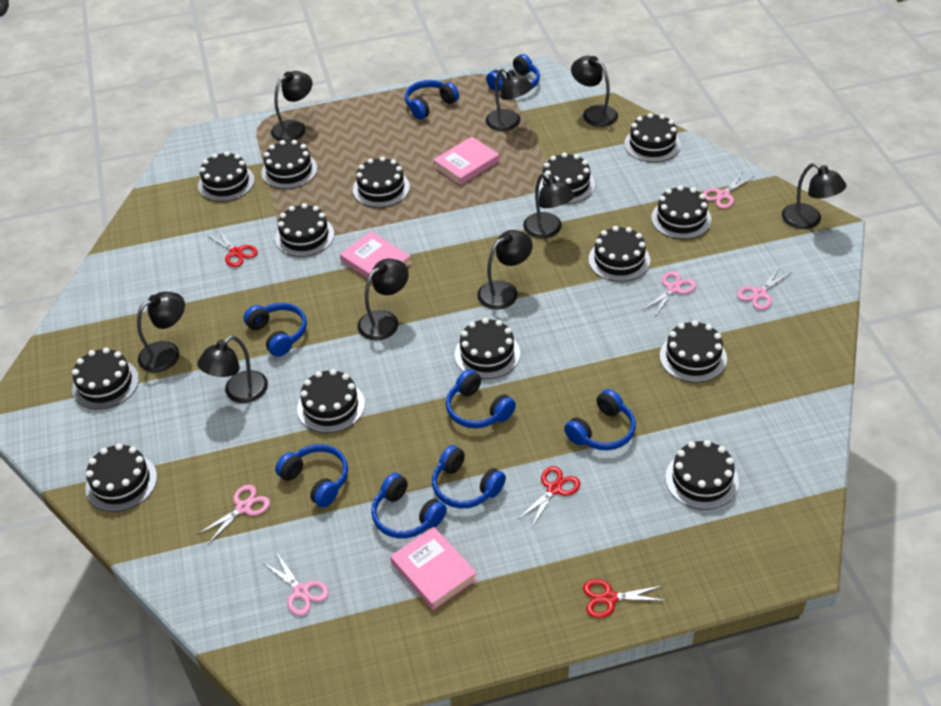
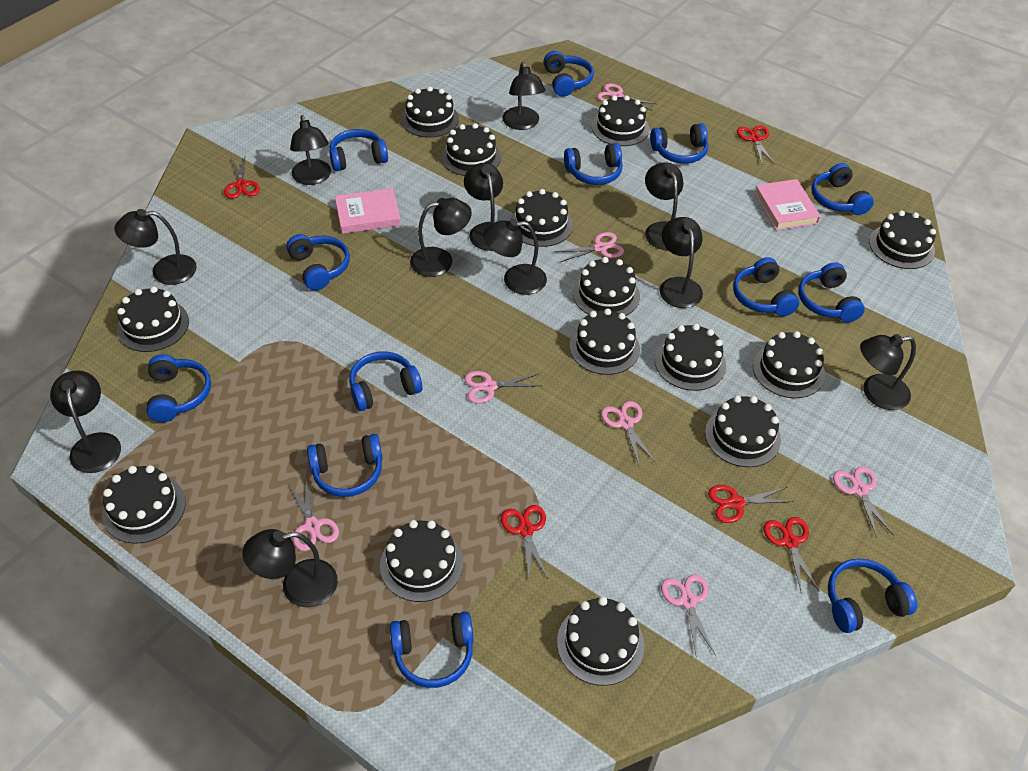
black lamp: [137,291,185,372] [197,335,268,403] [271,71,312,141] [357,259,409,340] [477,230,533,309] [486,68,533,131] [523,173,575,238] [571,56,618,127] [782,163,847,229] = 9 -> [50,370,121,473] [114,209,197,285] [243,529,338,608] [290,115,331,185] [410,198,472,277] [464,163,503,251] [483,219,547,295] [502,62,545,130] [645,162,683,250] [659,217,703,308] [860,334,916,410] = 11
blue headphones: [244,303,307,357] [275,444,348,508] [371,473,447,538] [405,80,459,120] [432,445,506,509] [446,369,516,428] [486,54,540,91] [564,389,636,450] = 8 -> [147,354,211,422] [286,234,350,291] [307,434,382,497] [329,129,388,171] [349,351,422,411] [390,611,473,688] [543,51,594,96] [564,143,623,185] [650,123,708,164] [733,257,799,316] [798,262,865,322] [811,163,874,215] [828,558,917,633] = 13
pink book: [340,232,411,281] [390,527,477,610] [433,137,499,185] = 3 -> [335,188,401,234] [754,179,821,231] = 2
pink scissors: [197,485,270,544] [262,552,329,616] [643,271,697,318] [703,172,753,209] [737,266,792,310] = 5 -> [288,480,339,551] [464,371,542,404] [554,232,624,262] [597,83,656,110] [601,401,655,465] [661,574,716,656] [833,466,893,538] = 7
red scissors: [206,228,258,267] [517,466,580,527] [583,579,667,618] = 3 -> [224,157,260,199] [501,505,548,579] [708,485,794,523] [737,125,775,165] [764,517,820,594] = 5

